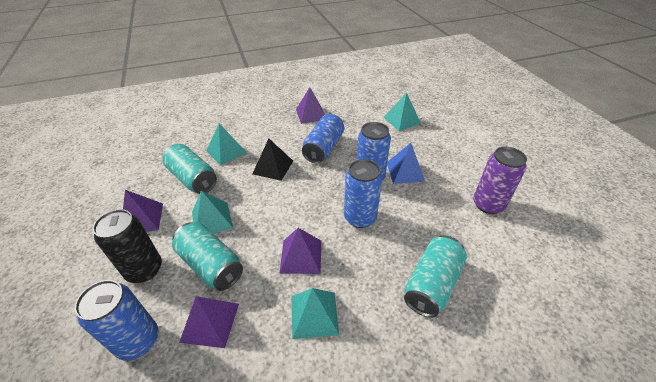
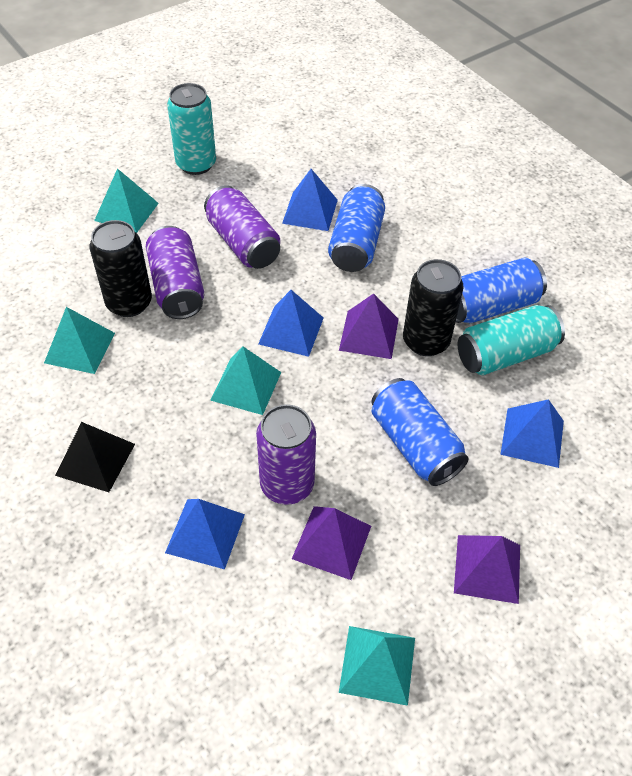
black can: [93,209,162,283] = 1 -> [90,220,152,317] [403,259,464,356] = 2
blue can: [75,280,158,361] [302,114,344,163] [344,159,382,228] [357,122,391,181] = 4 -> [328,184,385,272] [371,378,469,486] [456,258,547,323] = 3
blue pyramid: [387,143,425,184] = 1 -> [165,499,245,569] [258,290,324,357] [282,169,338,231] [500,399,564,468] = 4
purple can: [473,147,527,214] = 1 -> [146,226,204,319] [204,185,280,269] [256,404,316,505] = 3
purple pyramid: [123,190,163,232] [179,296,239,348] [279,228,321,274] [296,87,325,124] = 4 -> [292,506,371,580] [339,293,399,359] [454,535,520,604] = 3
turquoise can: [162,144,217,194] [172,222,243,291] [404,236,467,318] = 3 -> [167,83,216,175] [458,305,565,375] = 2

